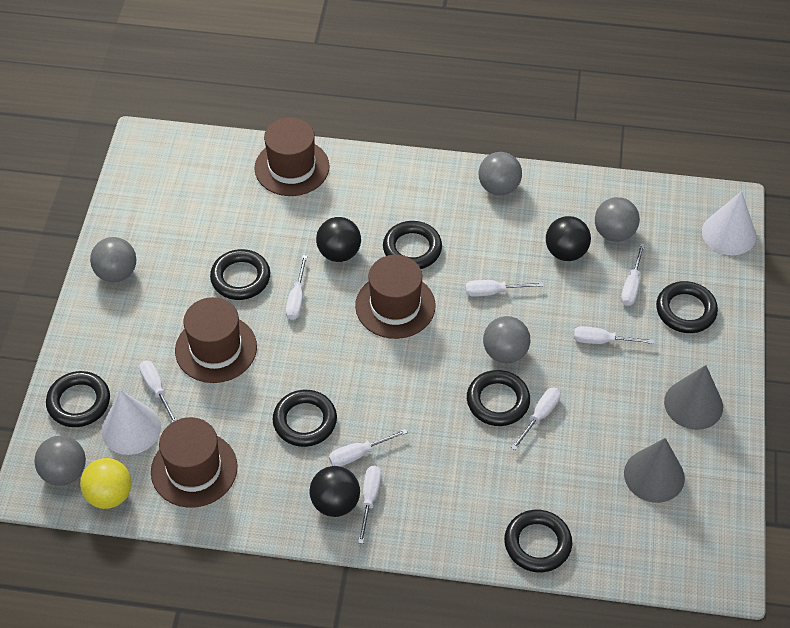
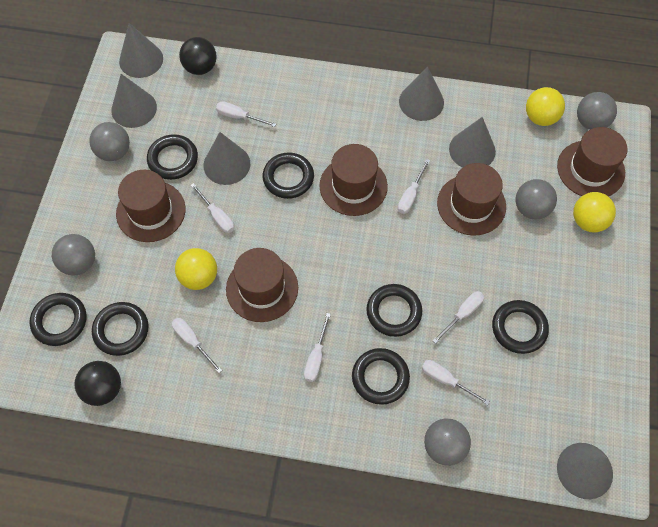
black ball: [309,466,360,517] [316,217,361,262] [546,216,591,261] = 3 -> [74,361,121,406] [179,37,216,75] = 2
brown hat: [151,417,238,508] [175,297,257,383] [254,118,329,196] [355,255,435,339] = 4 -> [116,170,186,242] [226,248,298,322] [319,144,388,216] [437,163,506,236] [557,127,627,196] = 5
grey cone: [624,438,685,503] [664,365,723,430] = 2 -> [111,74,157,128] [119,23,163,78] [204,132,250,185] [399,67,444,121] [449,117,496,168] [557,443,613,499] = 6
white cone: [102,390,161,455] [702,191,756,255] = 2 -> none = 0
white screwdriver: [139,360,177,422] [286,255,307,320] [329,429,408,467] [358,466,381,544] [465,280,543,297] [511,388,561,450] [574,326,654,344] [621,243,645,306] = 8 -> [172,318,222,373] [190,183,234,233] [216,101,276,127] [304,313,331,382] [398,159,430,214] [422,360,490,405] [433,291,484,344] = 7
yellow ball: [80,458,132,509] = 1 -> [175,248,217,290] [526,87,565,126] [573,192,616,232] = 3

